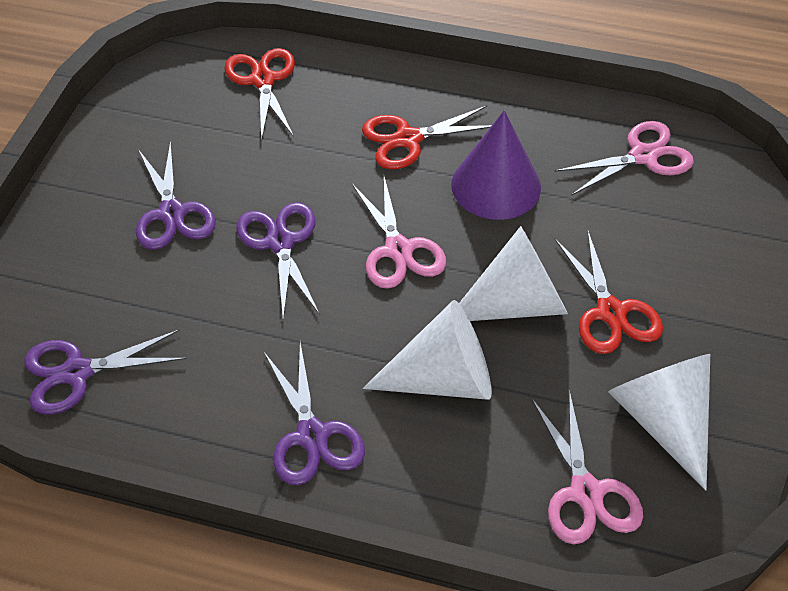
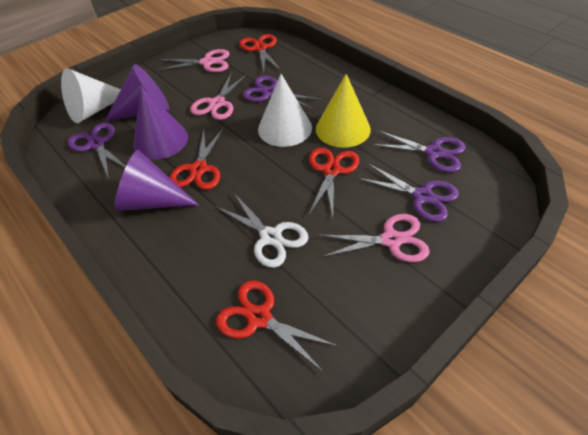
purple cone: [451,110,541,220] = 1 -> [105,64,169,121] [114,150,199,211] [133,87,188,160] = 3
red scissors: [224,48,295,142] [362,106,492,169] [555,230,663,354] = 3 -> [169,128,224,190] [216,280,339,371] [239,34,281,72] [309,148,360,218] = 4
white cone: [363,300,492,400] [459,226,568,321] [608,354,710,491] = 3 -> [61,68,121,123] [258,74,312,147] = 2
white scissors: none = 0 -> [216,193,309,268] = 1
yellow cone: none = 0 -> [316,74,371,148] = 1

